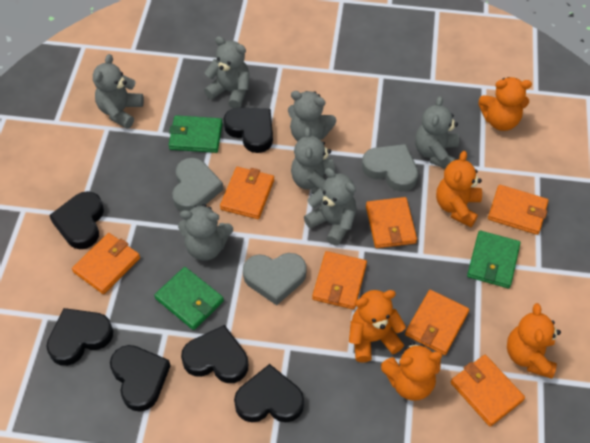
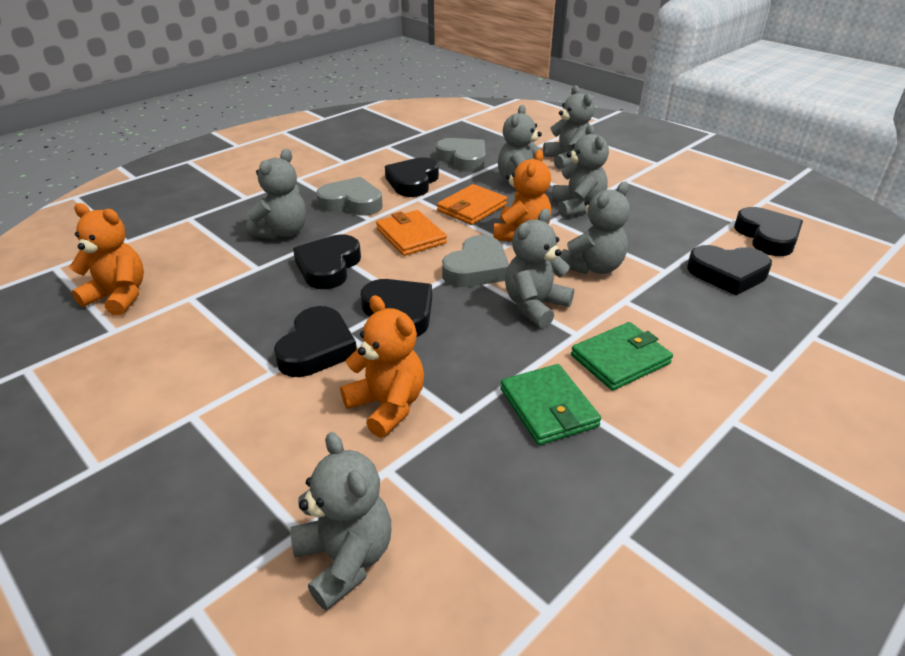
green wallet: [154,267,224,330] [169,115,223,153] [467,231,521,288] = 3 -> [500,364,601,445] [571,322,673,391] = 2
orange teddy bear: [349,290,406,362] [381,341,442,400] [436,151,482,227] [478,77,532,131] [507,303,561,379] = 5 -> [69,203,144,316] [340,295,424,438] [494,150,551,241] = 3
orange wallet: [72,233,140,294] [220,167,274,219] [312,251,367,309] [366,197,417,248] [405,290,469,355] [451,355,525,427] [488,185,549,235] = 7 -> [376,210,447,256] [437,184,507,225] = 2

